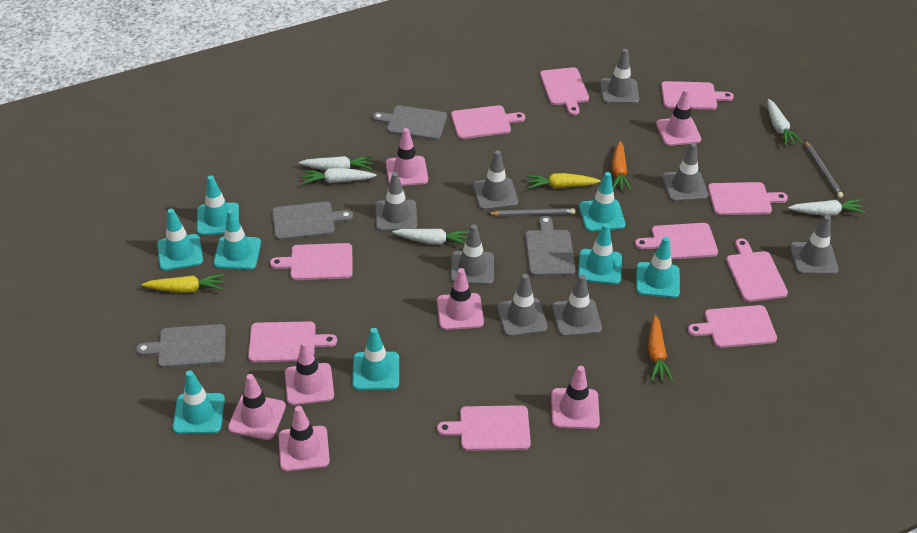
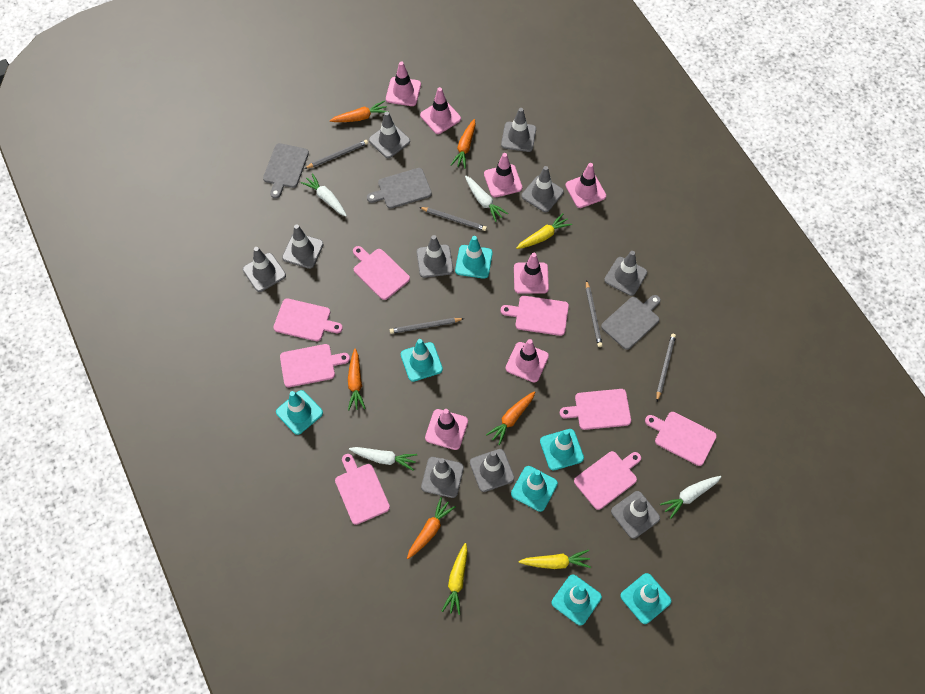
grey cutting board: [136,324,226,368] [272,202,353,240] [372,106,447,140] [525,216,576,276] = 4 -> [263,143,309,198] [367,168,432,209] [601,295,661,350] = 3
grey pencil: [487,208,575,216] [805,141,843,198] = 2 -> [304,140,368,169] [390,318,464,334] [419,207,487,231] [586,280,603,347] [656,334,676,401] = 5
grey traffic cone: [375,172,417,231] [451,224,494,285] [473,150,518,210] [497,274,548,337] [552,274,602,337] [600,49,639,104] [662,143,708,202] [790,215,838,275] = 8 -> [243,247,286,292] [282,224,324,269] [369,112,410,158] [417,235,453,278] [421,457,464,498] [470,449,515,492] [501,108,536,152] [522,166,564,212] [604,251,647,296] [611,491,660,539] = 10
orange carrot: [612,141,631,191] [648,315,673,382] = 2 -> [330,101,388,122] [348,349,366,410] [407,497,456,559] [451,119,476,169] [486,391,535,445] = 5
pink cutting board: [248,321,337,362] [270,243,353,280] [437,405,531,451] [451,105,525,139] [540,67,589,115] [635,223,718,260] [661,81,734,110] [688,305,777,348] [708,182,788,215] [726,239,788,302] = 10 -> [273,298,343,341] [280,344,350,387] [335,454,390,525] [353,246,410,300] [501,296,569,336] [560,389,631,430] [574,451,641,510] [645,412,717,466] = 8
turquoise traffic cone: [157,209,203,271] [173,370,225,434] [197,175,239,235] [214,209,261,270] [353,328,399,390] [578,223,622,284] [579,172,626,232] [636,237,680,298] = 8 -> [276,390,323,435] [401,339,443,382] [455,236,493,279] [511,466,558,512] [540,429,584,470] [551,575,602,625] [620,573,671,624] = 7
white carrot: [299,156,373,170] [302,168,376,184] [392,229,469,245] [767,99,802,146] [788,199,865,216] = 5 -> [301,173,347,216] [349,447,417,471] [465,176,508,222] [660,476,721,519] = 4
yellow carrot: [142,274,224,293] [526,173,601,189] = 2 -> [442,543,468,615] [516,213,572,249] [519,550,591,569] = 3

